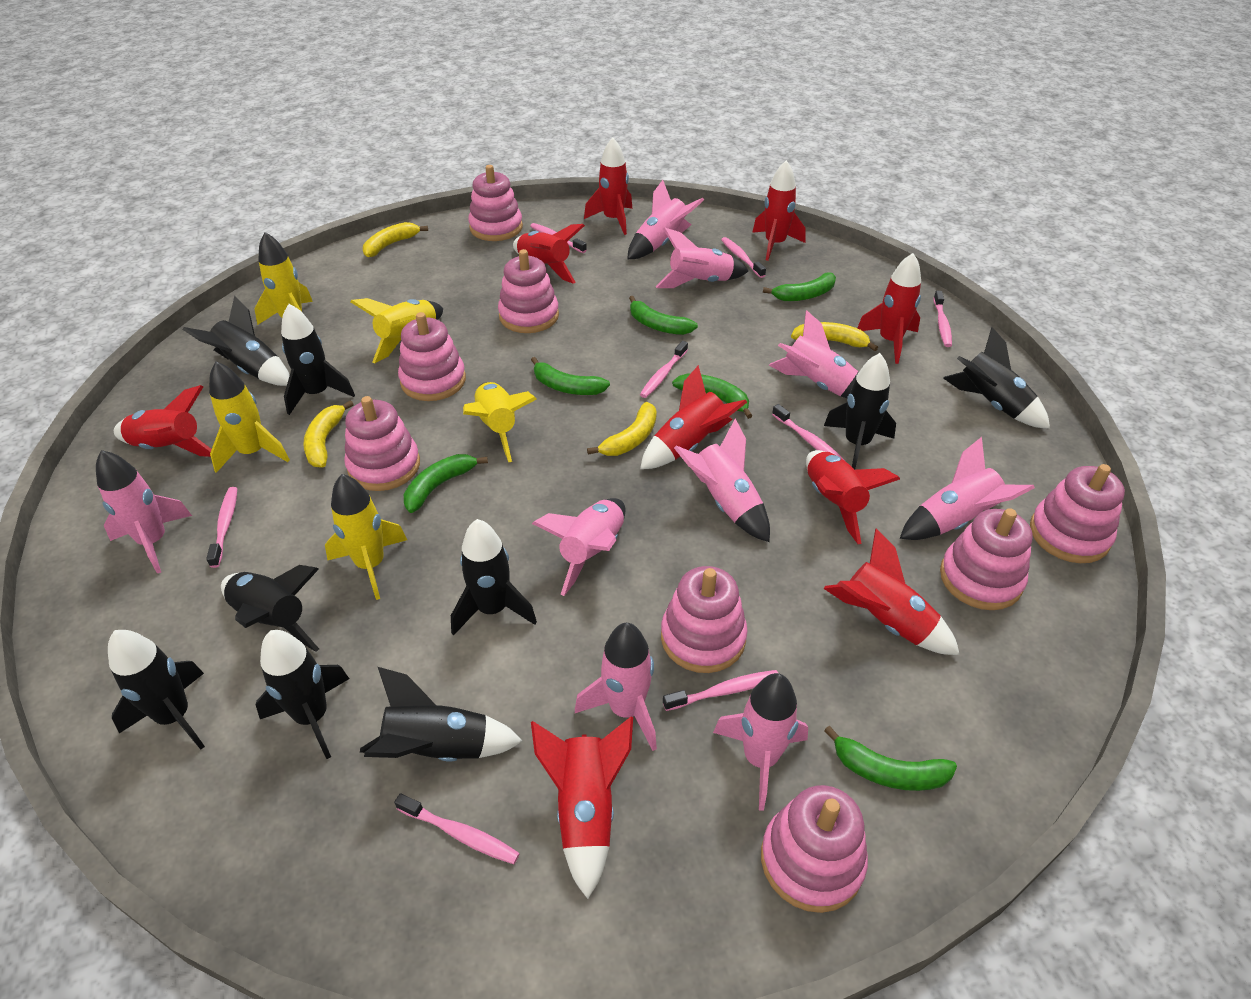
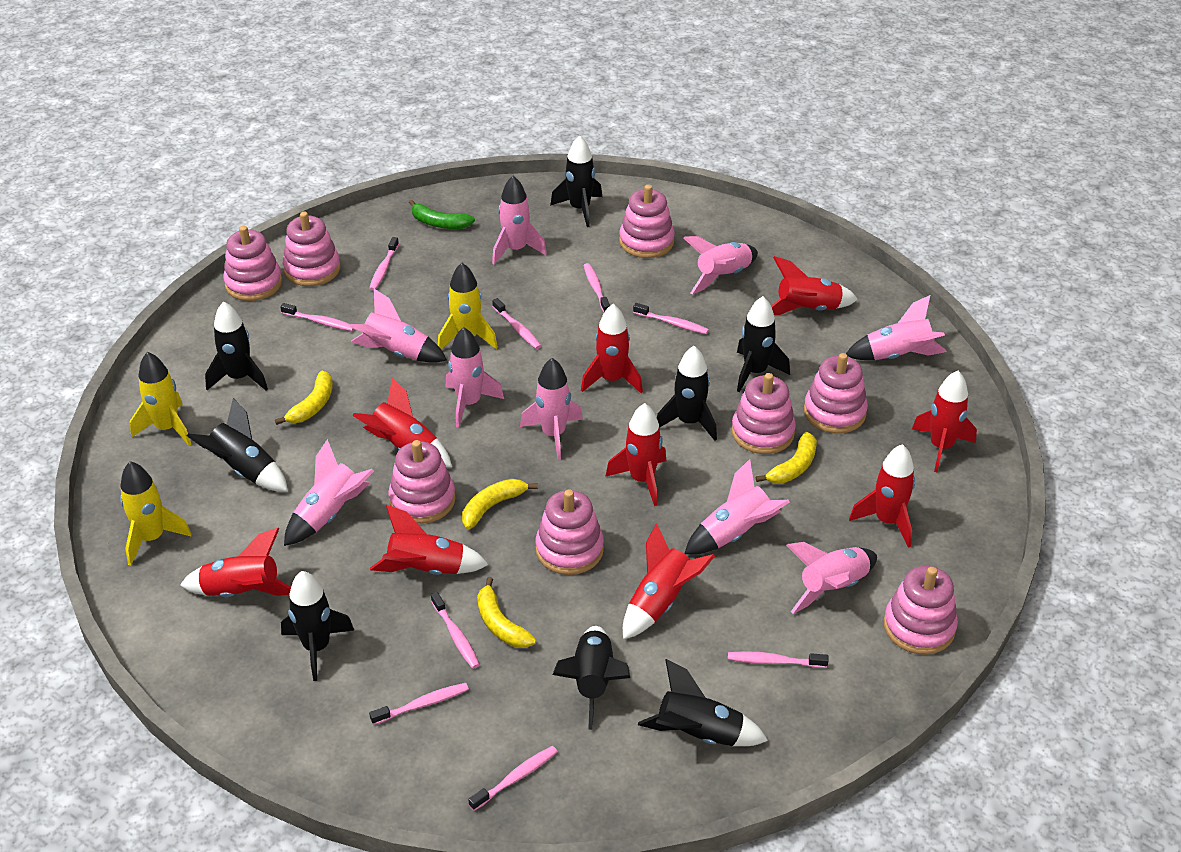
black rocket: [108,630,205,750] [183,296,290,386] [221,565,319,652] [255,630,349,759] [281,304,355,415] [360,667,522,762] [451,519,537,636] [824,353,896,470] [943,327,1050,429] = 9 -> [187,398,288,491] [205,301,268,390] [281,571,354,681] [550,135,602,227] [553,626,630,730] [638,659,768,746] [657,346,717,441] [737,296,790,392] = 8
green banana: [404,454,488,513] [531,357,610,395] [629,296,698,335] [672,373,753,419] [763,272,836,301] [824,726,957,791] = 6 -> [409,200,475,229] = 1
pink toothbrush: [206,487,237,568] [394,793,520,864] [530,223,587,253] [640,341,688,398] [663,670,778,711] [721,237,766,278] [772,404,845,461] [933,291,952,347] = 8 -> [280,303,354,331] [369,237,399,291] [369,683,469,725] [431,592,480,669] [468,746,558,811] [492,298,541,349] [583,263,610,312] [633,303,709,334] [728,651,829,668] = 9
yellow rocket: [209,361,290,473] [255,232,313,325] [325,474,407,600] [351,298,443,364] [463,382,537,462] = 5 -> [120,461,192,566] [130,352,191,446] [438,263,498,349] = 3

